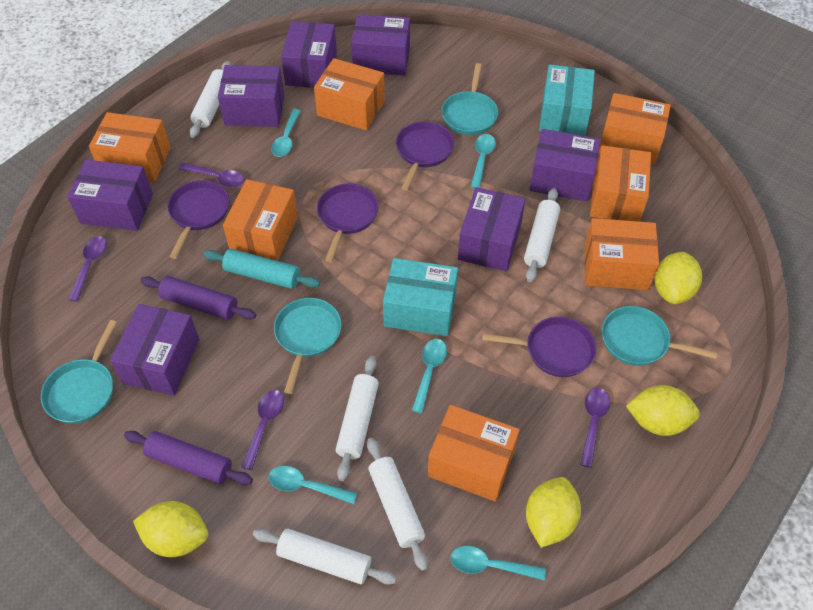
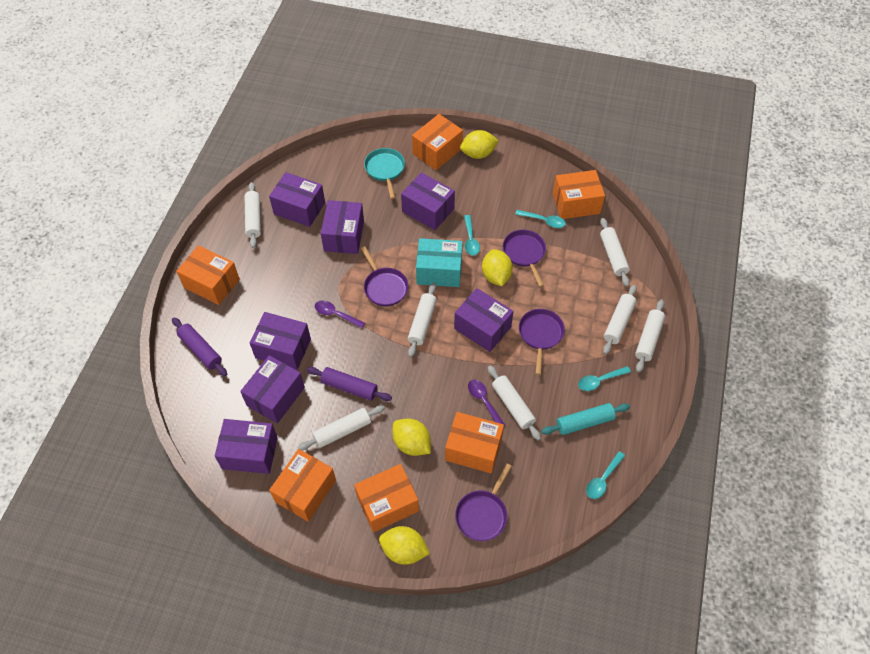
orange box: [89,112,171,182] [223,179,298,261] [314,58,385,131] [428,405,520,502] [585,218,659,290] [590,145,651,222] [599,93,671,165] = 7 -> [176,245,240,305] [269,449,336,522] [354,464,419,532] [412,114,463,170] [445,412,504,474] [553,170,605,219] = 6
purple spoon: [68,236,107,302] [178,163,245,187] [241,390,284,470] [580,388,610,468] = 4 -> [315,300,365,328] [468,379,505,426] = 2
turquoise box: [383,258,458,336] [539,65,595,136] = 2 -> [416,238,463,287] = 1
turquoise pan: [41,320,117,423] [274,298,342,394] [441,63,498,135] [602,306,717,366] = 4 -> [364,148,405,199] = 1
turquoise spoon: [269,466,357,504] [271,109,301,157] [412,339,447,413] [450,546,546,581] [471,134,496,189] = 5 -> [464,215,480,256] [515,210,566,228] [578,366,631,391] [586,451,625,499] = 4
white rolling pin: [190,61,231,138] [253,529,397,585] [336,356,379,481] [367,438,428,571] [524,188,560,282] = 5 -> [245,182,261,248] [298,405,385,451] [408,283,437,357] [488,365,541,441] [600,218,630,287] [603,285,637,354] [635,300,665,373] = 7

